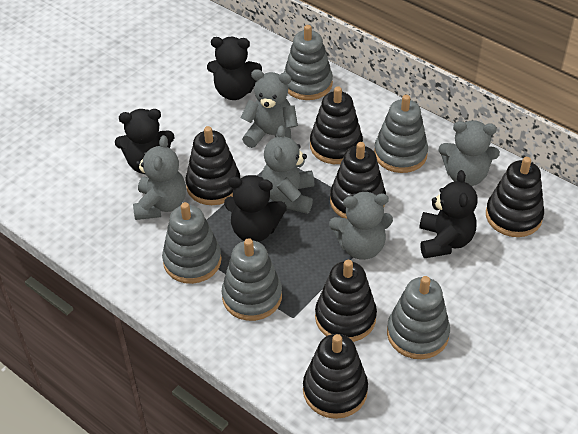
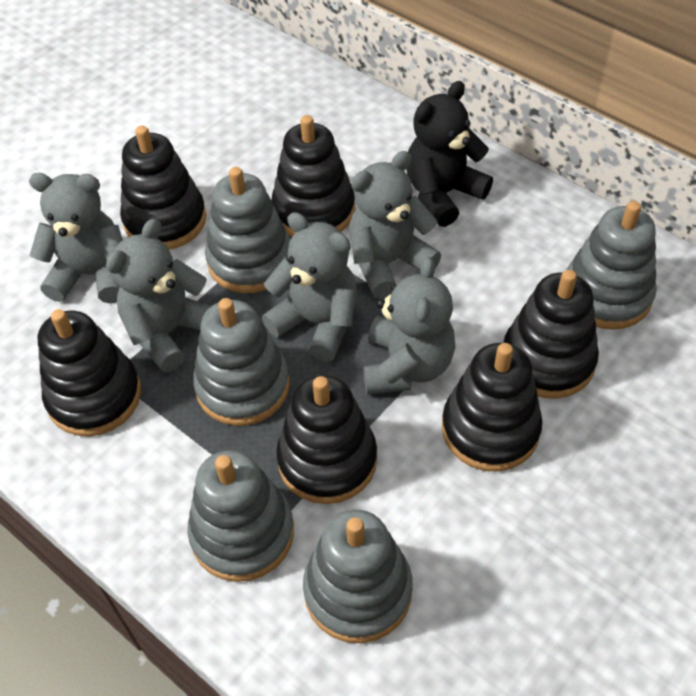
black teddy bear: [115,109,175,174] [207,37,262,100] [224,175,287,242] [419,170,478,258] = 4 -> [406,81,493,227] = 1

